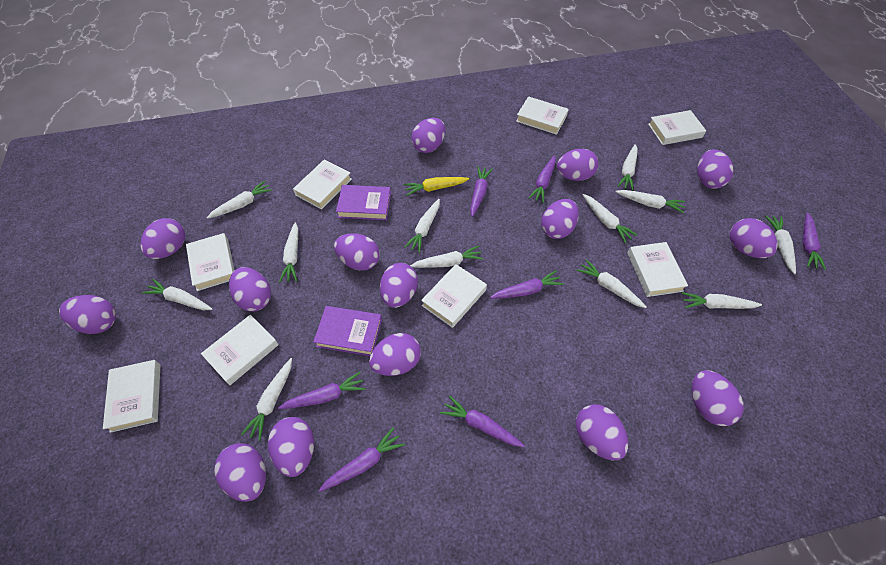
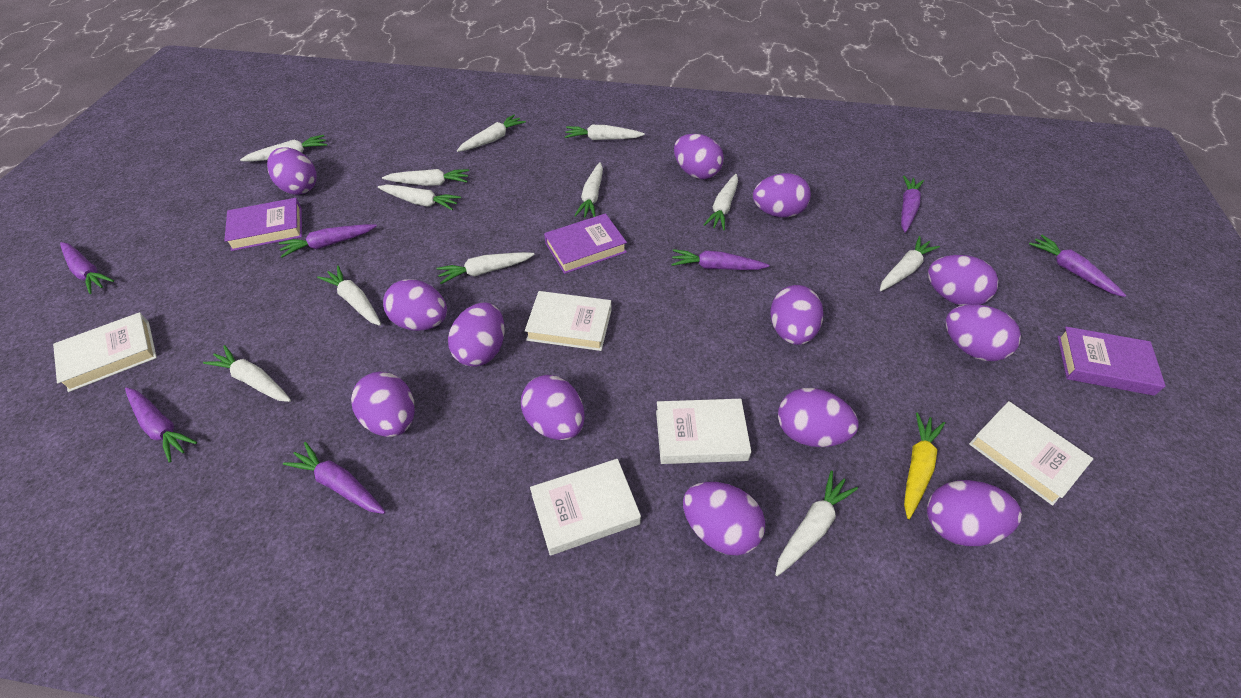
purple book: [313,306,382,356] [336,185,391,220] = 2 -> [224,198,302,251] [544,213,627,274] [1057,327,1166,396] = 3
purple egg: [59,295,116,334] [140,218,185,259] [214,443,266,502] [229,267,271,312] [268,417,314,477] [334,233,379,271] [369,333,421,376] [380,263,418,308] [411,118,445,153] [541,199,579,239] [557,149,598,181] [576,404,628,460] [692,370,744,426] [697,149,734,189] [730,218,778,258] = 15 -> [267,148,317,195] [351,372,415,437] [383,279,447,331] [448,302,505,367] [521,375,585,440] [674,134,724,179] [683,482,765,556] [753,173,811,217] [770,285,823,345] [778,388,859,447] [927,480,1022,546] [928,255,998,306] [946,304,1021,361] = 13
white book: [103,360,161,433] [186,233,235,291] [201,315,279,385] [293,160,352,210] [421,264,487,328] [516,96,569,135] [627,242,688,297] [648,110,706,145] = 8 -> [53,312,157,392] [525,291,611,351] [530,459,641,555] [656,399,751,464] [969,401,1093,506] = 5

